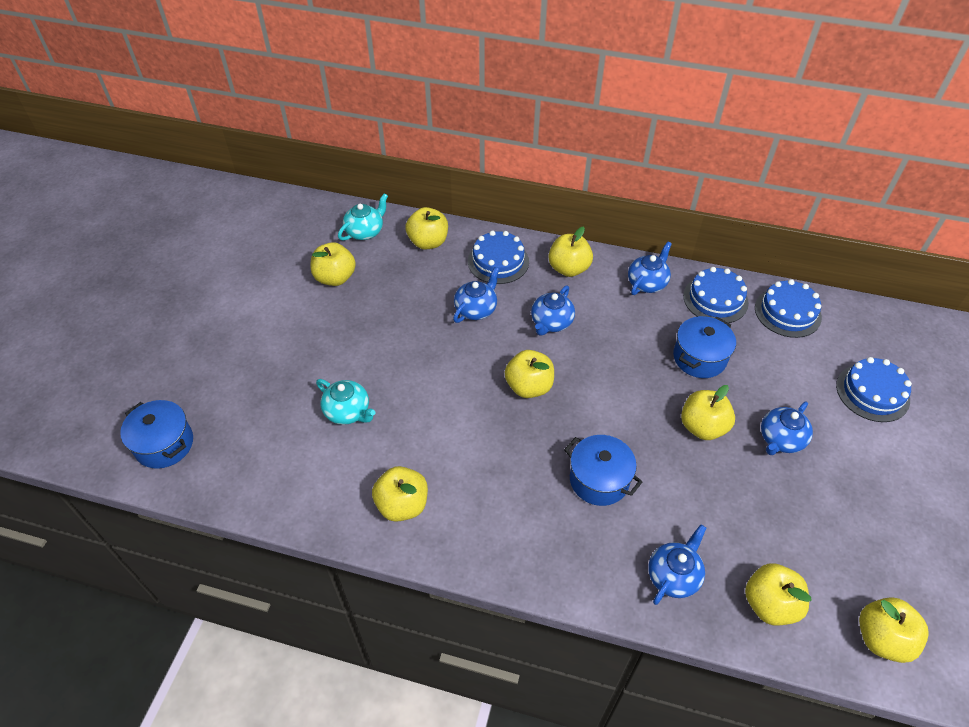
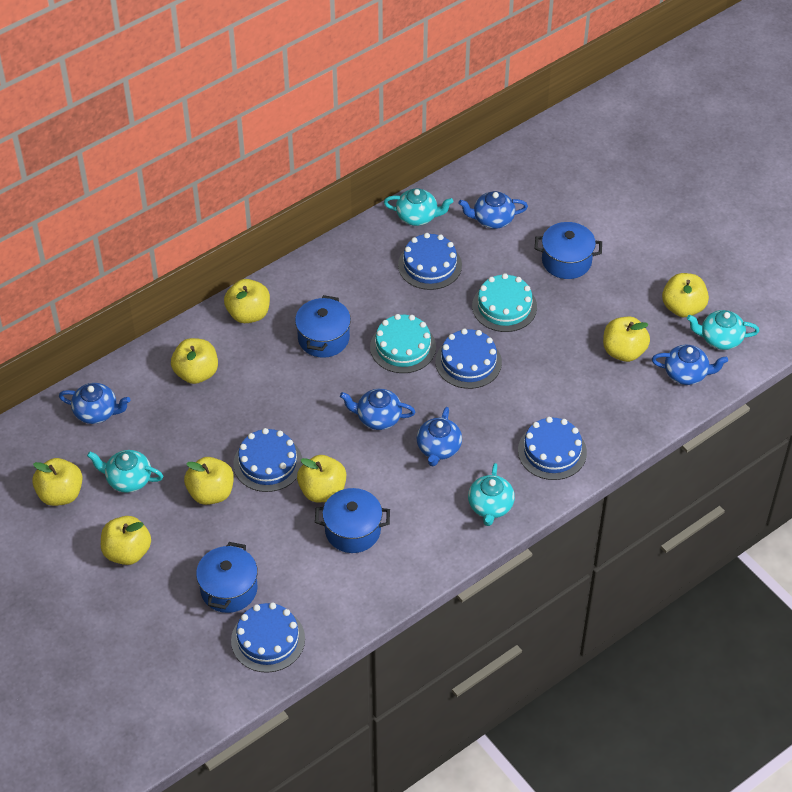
blue cake: [468,231,529,284] [683,267,749,323] [755,279,822,338] [836,357,912,422] = 4 -> [231,603,305,673] [233,428,303,492] [398,233,462,290] [435,329,502,389] [518,417,587,480] = 5
blue pot: [120,400,193,469] [564,435,642,506] [673,316,736,378] = 3 -> [196,542,258,613] [295,295,351,358] [315,488,390,553] [535,222,602,279] = 4
turquoise cake: none = 0 -> [370,314,436,373] [472,273,537,332] = 2
turquoise teapot: [316,379,376,425] [338,193,388,241] = 2 -> [87,450,163,493] [384,188,453,226] [468,463,515,526] [687,310,759,350] = 4

